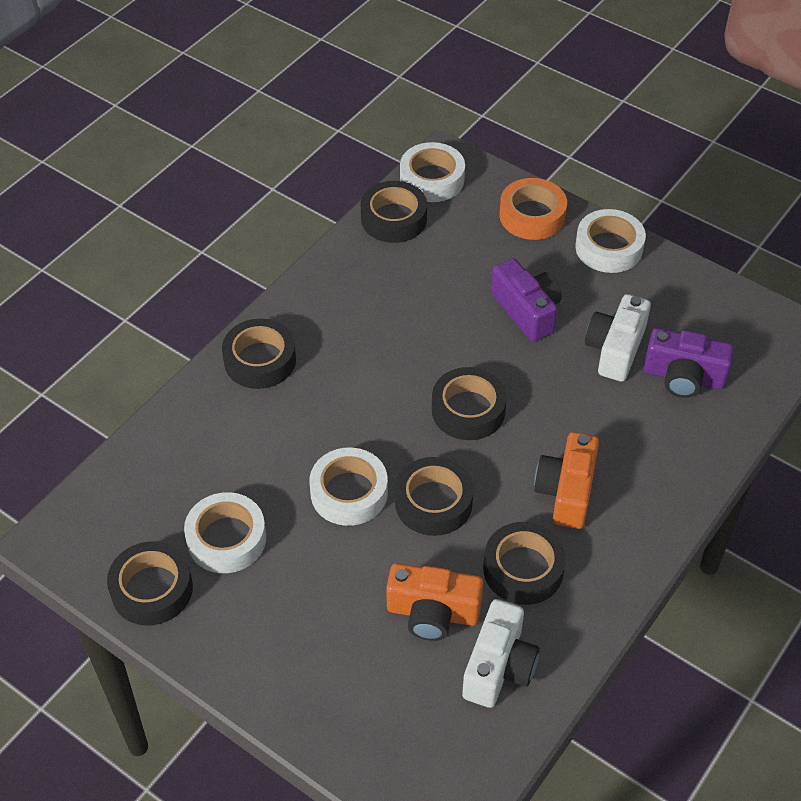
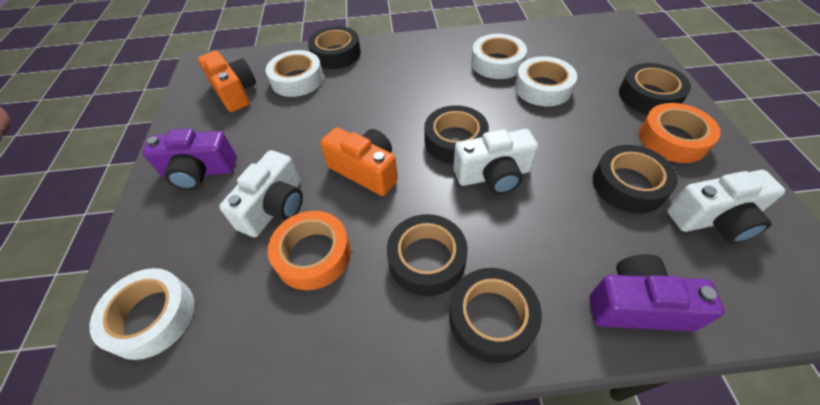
orange tape: [499,178,567,240] = 1 -> [268,211,351,290] [639,103,721,163] = 2
white camera: [462,599,540,708] [585,294,651,382] = 2 -> [219,150,303,237] [453,129,538,194] [667,170,785,243] = 3

